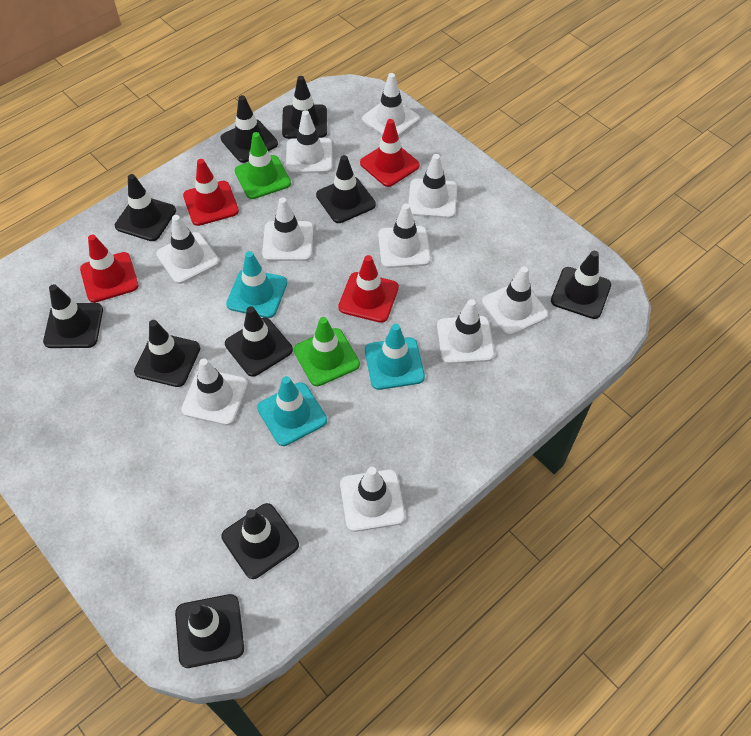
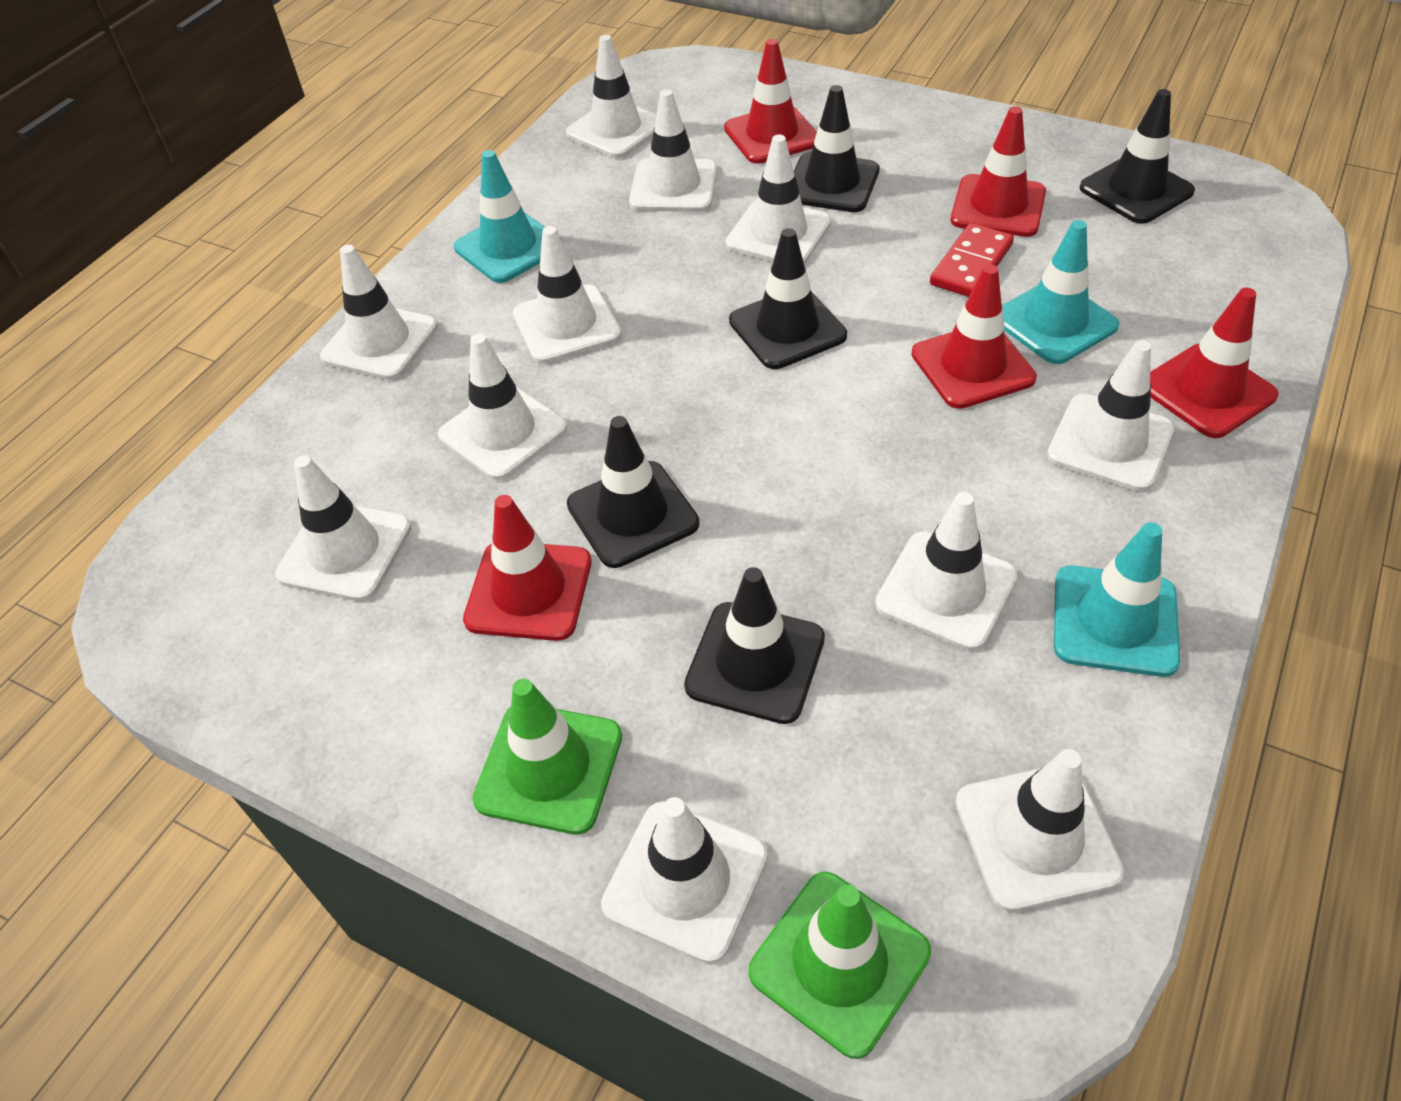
black traffic cone: [43,284,103,348] [115,174,176,241] [134,320,200,387] [175,594,244,668] [221,95,278,163] [221,503,299,579] [225,306,293,377] [282,76,327,139] [316,155,376,223] [551,251,611,319] = 10 -> [567,416,699,568] [684,567,825,724] [729,228,847,369] [794,85,880,212] [1080,89,1195,224] = 5
red domino: none = 0 -> [930,223,1014,297] = 1
red traffic cone: [80,235,139,303] [183,159,239,226] [338,255,399,323] [360,119,420,187] = 4 -> [463,495,591,641] [724,39,817,164] [911,264,1037,409] [950,106,1046,237] [1150,288,1279,438] = 5
white traffic cone: [156,215,219,284] [181,358,248,425] [262,197,314,261] [286,110,333,174] [340,467,405,532] [362,73,420,136] [378,204,431,268] [408,154,457,218] [437,299,495,364] [482,267,548,336] = 10 -> [275,455,412,601] [320,245,438,380] [438,334,567,480] [513,226,622,364] [566,35,657,158] [601,797,768,964] [629,89,717,212] [726,134,831,264] [875,492,1017,651] [955,749,1124,912] [1047,340,1174,492] = 11

